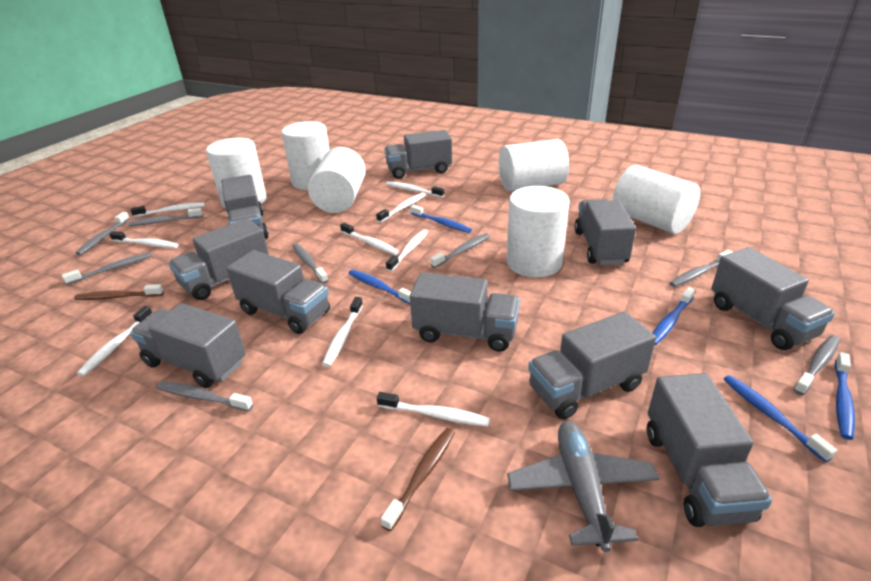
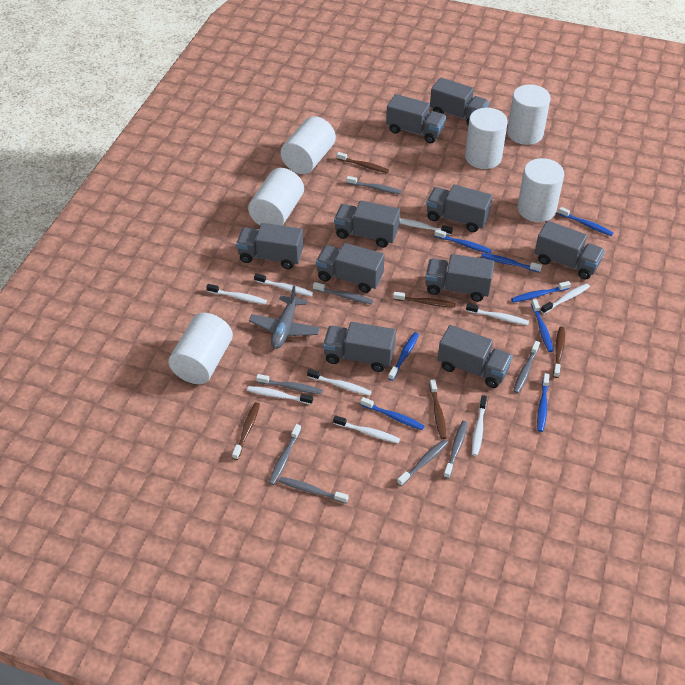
blue toothbrush: [348,269,411,304] [410,205,472,233] [653,287,695,345] [724,375,837,462] [835,352,855,440] = 5 -> [360,397,424,430] [388,332,419,381] [434,229,492,254] [481,253,542,273] [511,281,571,303] [531,299,554,352] [537,373,550,432] [558,207,613,236] = 8
brown toothbrush: [74,284,164,300] [381,428,455,531] = 2 -> [232,403,260,460] [337,152,389,173] [393,292,456,308] [429,379,447,439] [553,327,565,378] = 5

